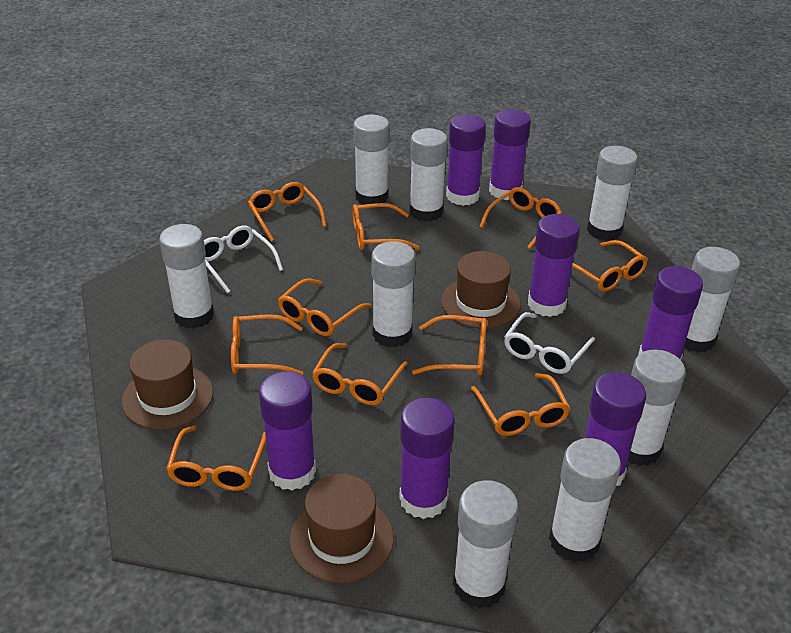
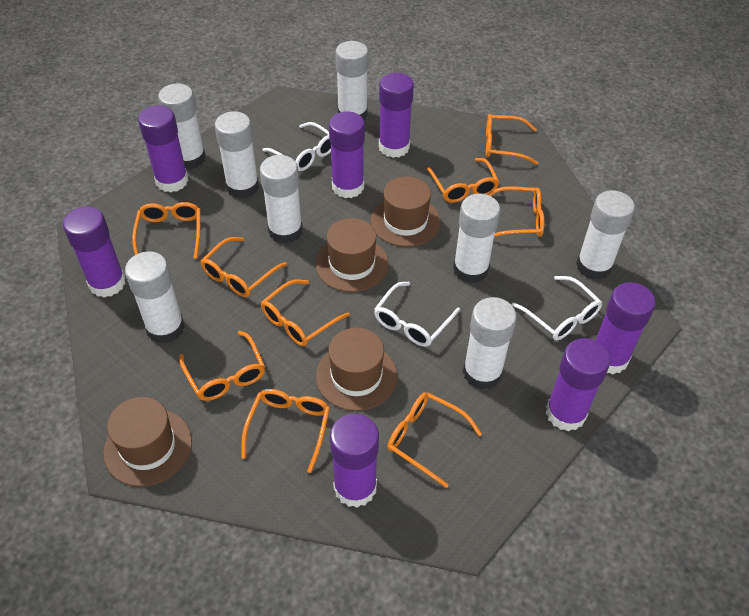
brown hat: [122,340,213,430] [289,474,394,583] [441,251,521,329] = 3 -> [103,397,192,487] [315,218,389,292] [316,327,397,411] [371,176,441,247] = 4
orange glasses: [166,426,266,491] [231,314,304,376] [248,182,326,242] [278,278,371,336] [312,343,408,405] [352,203,419,250] [412,315,487,376] [471,373,571,436] [479,187,562,249] [572,240,648,292] = 10 -> [132,202,201,259] [179,331,265,401] [201,237,287,297] [241,389,330,473] [261,279,350,346] [387,392,482,488] [427,158,499,203] [486,114,538,165] [487,186,544,237] = 9
white glasses: [204,225,283,293] [504,312,595,374] = 2 -> [263,122,331,171] [374,282,460,347] [512,276,602,340] = 3
white glue stick: [159,224,214,329] [354,115,390,205] [371,241,416,348] [409,128,448,222] [453,480,519,608] [549,438,621,562] [587,146,638,241] [628,350,686,466] [684,247,740,353] = 9 -> [125,251,185,344] [158,84,206,169] [215,111,259,199] [260,155,303,244] [335,41,368,120] [453,194,500,283] [463,297,517,390] [576,190,635,280] = 8

